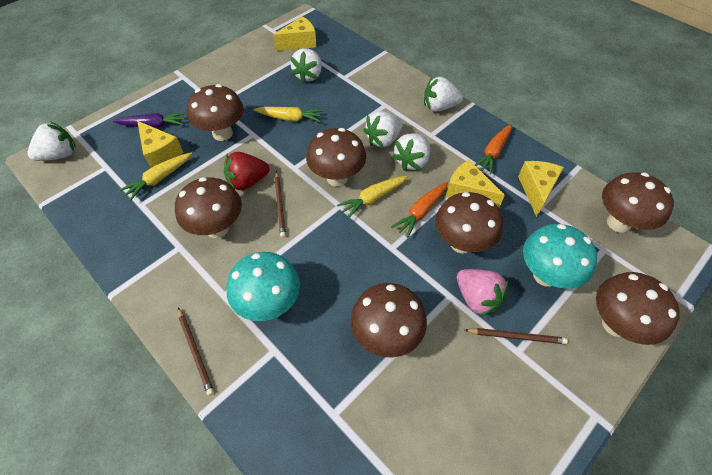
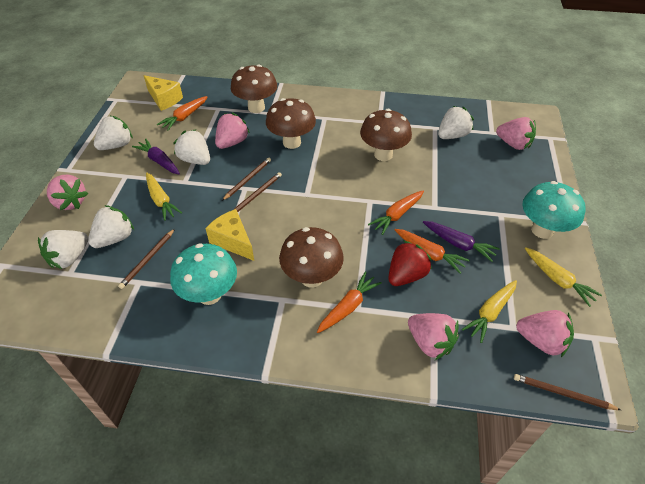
brown mushroom: [175,177,242,238] [187,84,244,141] [306,128,366,186] [351,283,427,358] [435,192,503,254] [596,272,680,345] [602,172,674,233] = 7 -> [231,64,277,113] [266,98,316,149] [279,227,344,288] [360,109,412,161] = 4
brown pencil: [178,308,214,396] [275,171,286,238] [465,328,568,344] = 3 -> [118,229,175,289] [222,158,271,201] [233,172,282,212] [514,374,621,410] = 4
orange carrot: [391,182,448,238] [475,124,511,174] = 2 -> [157,96,207,130] [317,271,382,333] [368,191,424,235] [395,229,470,274] = 4
pink strawberry: [457,269,509,317] = 1 -> [47,175,88,210] [215,113,250,149] [408,313,459,360] [496,117,536,150] [516,310,574,357] = 5
purple carrot: [113,112,186,128] = 1 -> [132,139,180,174] [423,221,500,262] = 2
yellow cheese: [137,121,184,168] [273,16,317,51] [446,160,505,208] [518,161,564,217] = 4 -> [143,75,183,111] [205,209,254,261] = 2

